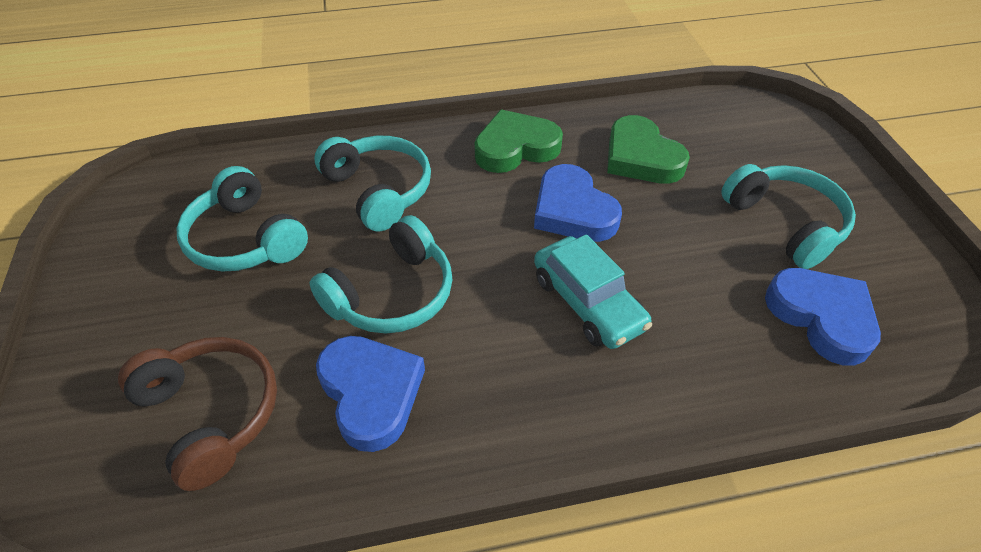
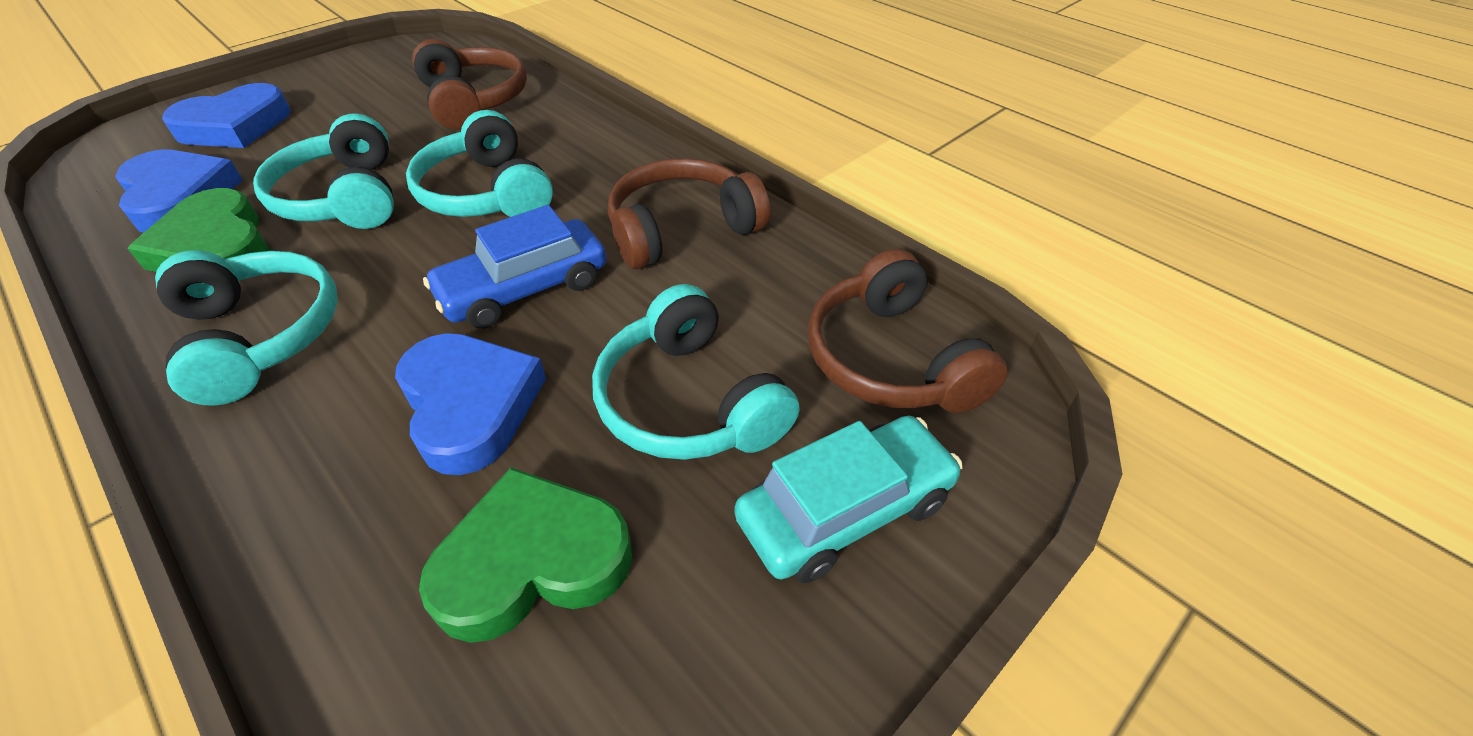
blue car: none = 0 -> [423,205,607,329] = 1
brown headphones: [118,337,277,491] = 1 -> [412,39,527,130] [608,158,770,269] [808,249,1008,413] = 3

